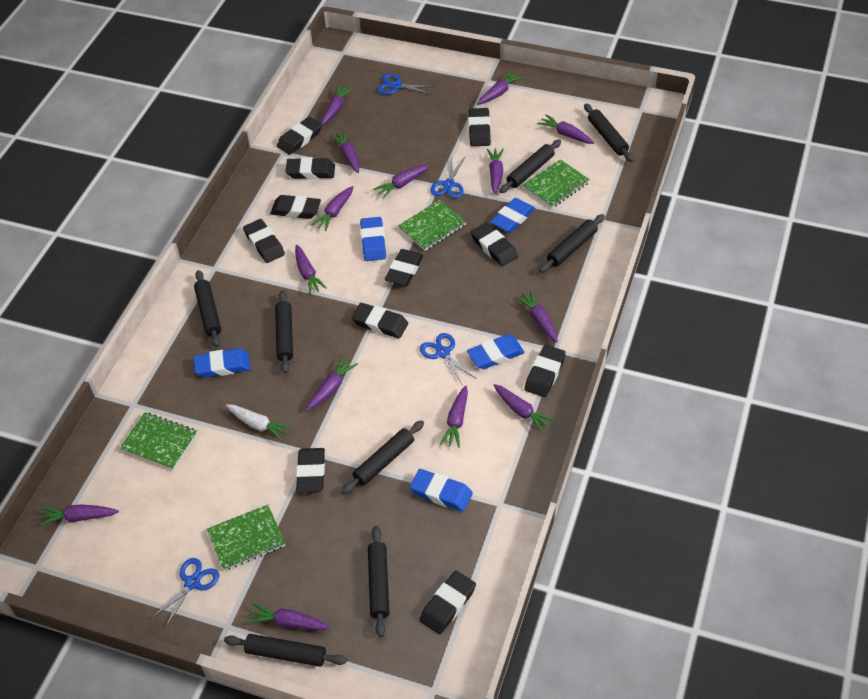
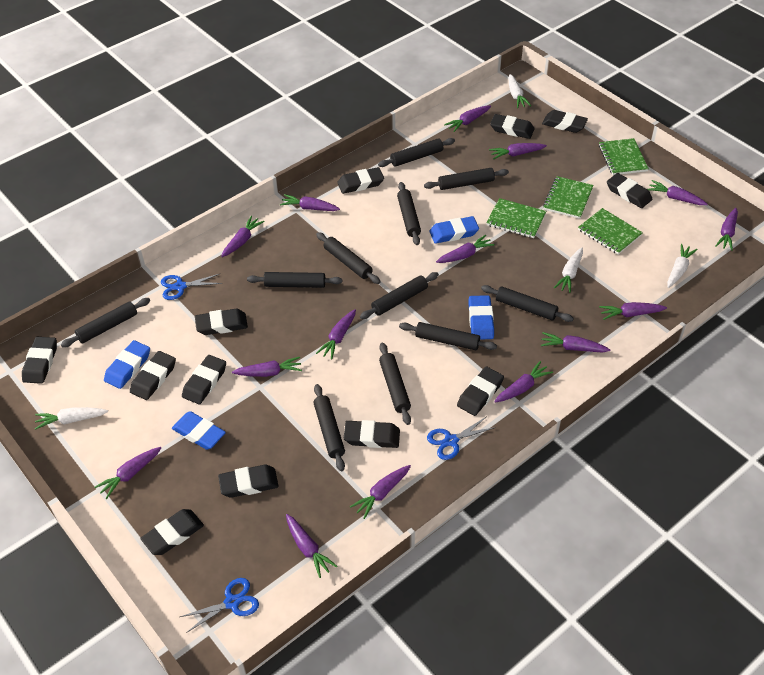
black eraser: [243,219,285,263] [270,195,321,219] [277,117,322,155] [285,157,335,179] [296,448,325,493] [351,303,408,338] [385,249,423,286] [419,571,476,634] [468,108,491,146] [471,223,518,266] [525,345,566,397] = 11 -> [22,337,57,384] [130,351,176,400] [140,509,204,555] [182,355,226,404] [195,309,248,335] [218,465,279,498] [337,167,384,194] [344,420,400,448] [457,367,504,416] [490,114,535,139] [542,110,588,133] [607,173,652,208] = 12
black rolling pin: [194,270,221,347] [224,634,347,667] [275,290,293,373] [342,420,424,494] [368,526,389,637] [499,139,561,193] [539,214,605,273] [584,104,633,162] = 8 -> [61,298,150,348] [247,272,342,288] [313,384,345,471] [316,232,381,284] [360,272,439,319] [378,138,455,167] [379,343,411,425] [397,182,421,245] [399,322,497,350] [424,168,509,190] [481,285,574,322] = 11
blue eraser: [194,348,251,378] [360,217,386,261] [410,469,473,512] [467,334,525,369] [490,198,535,233] = 5 -> [104,340,150,389] [172,411,226,450] [429,216,479,244] [469,295,494,340] = 4
blue scissors: [152,558,219,627] [377,74,434,95] [420,333,475,384] [430,157,465,199] = 4 -> [161,274,222,300] [180,578,259,633] [427,416,496,460] = 3
purple carrot: [39,504,119,526] [246,603,330,631] [295,245,327,294] [306,356,358,411] [311,186,354,231] [321,85,353,125] [330,131,359,173] [373,164,430,199] [440,386,468,448] [477,70,523,105] [487,148,504,194] [494,384,555,433] [515,290,558,343] [537,114,594,144] = 14 -> [94,447,161,499] [221,216,265,257] [232,357,302,377] [280,194,340,211] [286,514,337,578] [316,309,356,359] [350,465,411,519] [436,235,495,263] [444,105,491,132] [489,143,547,159] [494,361,553,403] [541,332,610,352] [599,302,667,320] [647,180,708,205] [716,208,738,251] = 15
white carrot: [226,404,293,442] = 1 -> [35,407,108,430] [509,74,531,108] [554,248,583,293] [667,244,698,288] = 4

